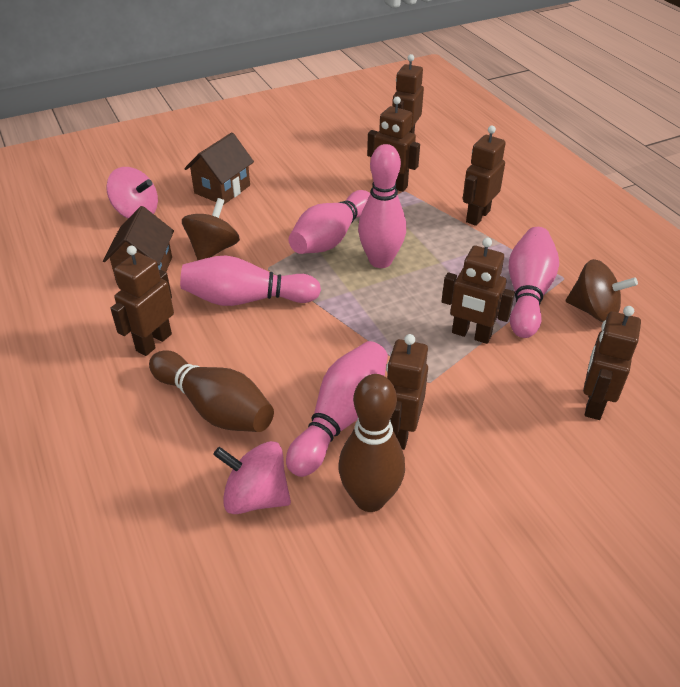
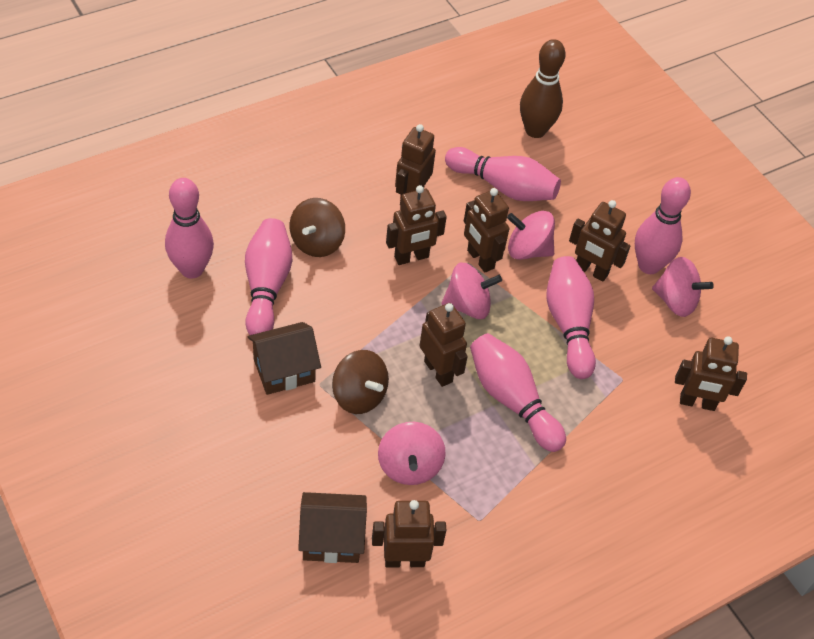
brown bowling pin: [149,350,274,432] [338,374,405,512] = 2 -> [520,39,566,138] = 1
pink bowling pin: [180,256,321,306] [286,341,388,477] [289,190,371,254] [358,144,406,268] [508,227,559,338] = 5 -> [165,178,214,279] [245,218,292,335] [445,147,561,201] [470,333,566,452] [546,256,596,379] [635,177,691,274] = 6
pink spinning top: [106,167,158,218] [213,441,291,514] = 2 -> [378,422,446,485] [442,263,502,319] [507,211,555,260] [652,257,714,317] = 4

